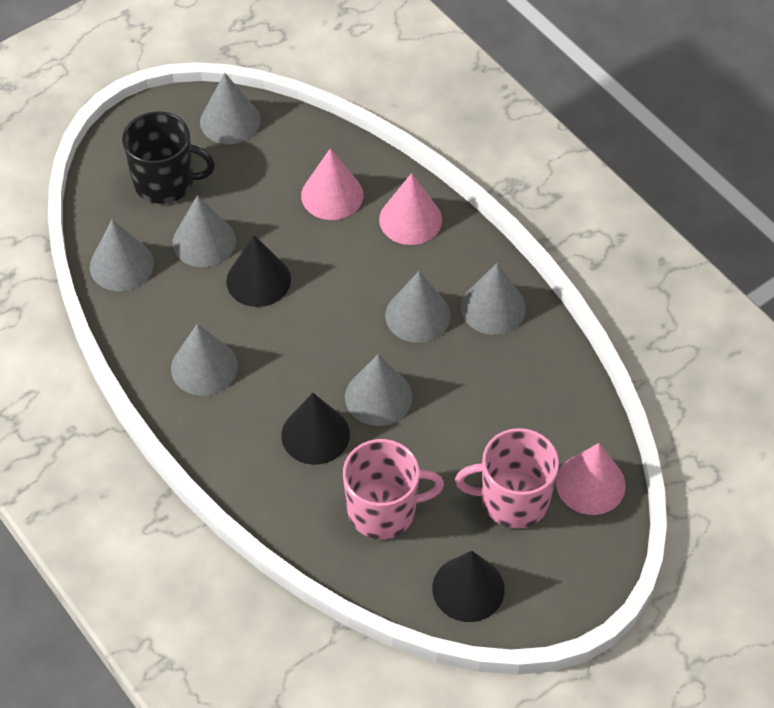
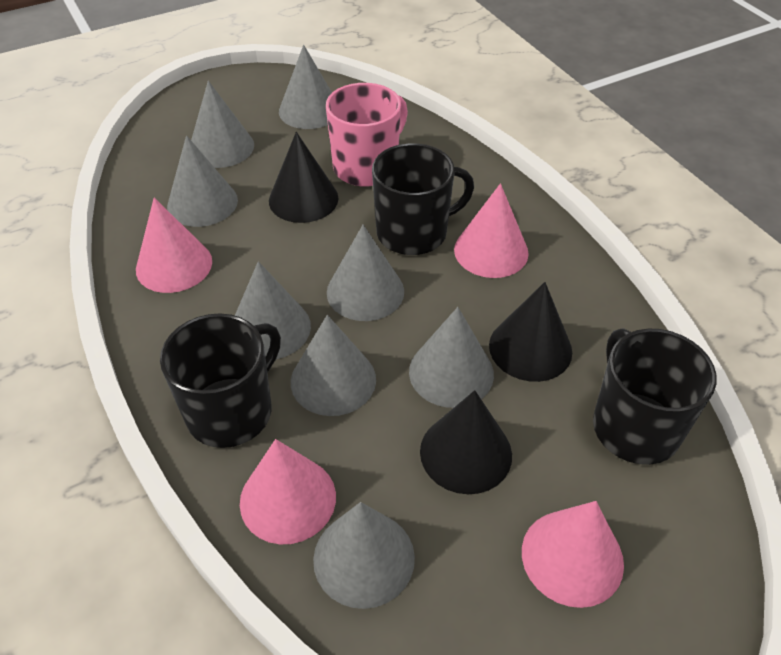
black mug: [122,111,215,204] = 1 -> [160,313,281,448] [372,143,474,255] [593,328,717,465] = 3
grey cone: [90,220,154,291] [171,324,238,396] [172,195,236,267] [200,73,261,144] [345,354,412,426] [385,271,451,343] [461,263,526,335] = 7 -> [167,135,238,227] [191,81,254,168] [235,261,311,359] [279,45,332,129] [291,315,376,416] [313,502,415,609] [327,224,404,321] [409,307,494,408] = 8
pink cone: [301,148,363,220] [379,173,442,245] [556,443,626,515] = 3 -> [136,198,212,293] [240,439,336,544] [454,183,529,278] [522,501,624,608] = 4
pink mug: [343,439,444,539] [455,428,559,528] = 2 -> [326,83,408,187] = 1

